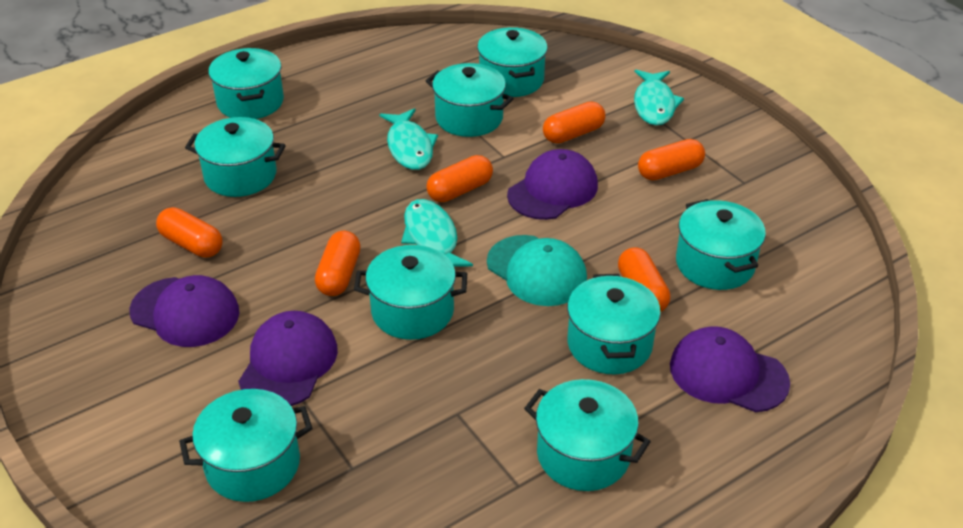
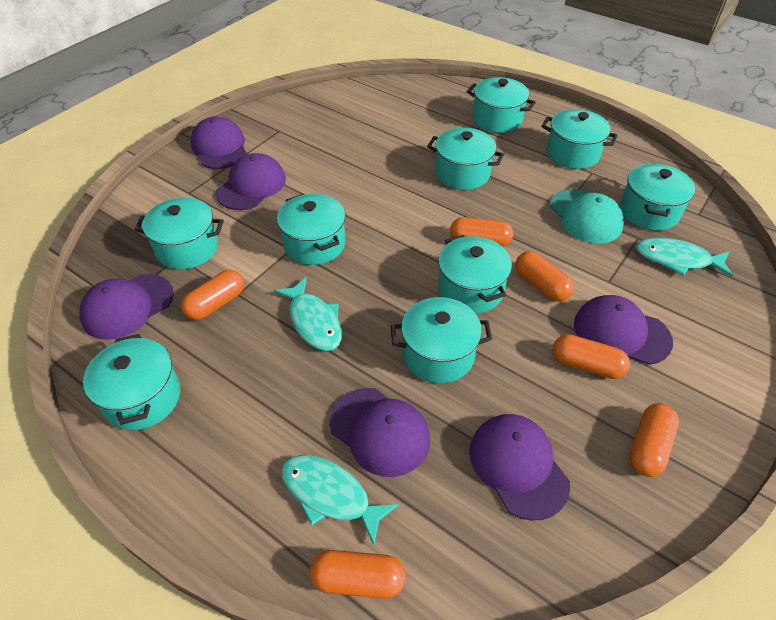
purple cap: [129,275,239,347] [238,311,338,406] [507,149,598,220] [670,326,790,412] = 4 -> [79,274,174,340] [191,116,247,169] [216,153,286,210] [329,388,430,477] [469,414,570,521] [574,295,673,365] = 6

